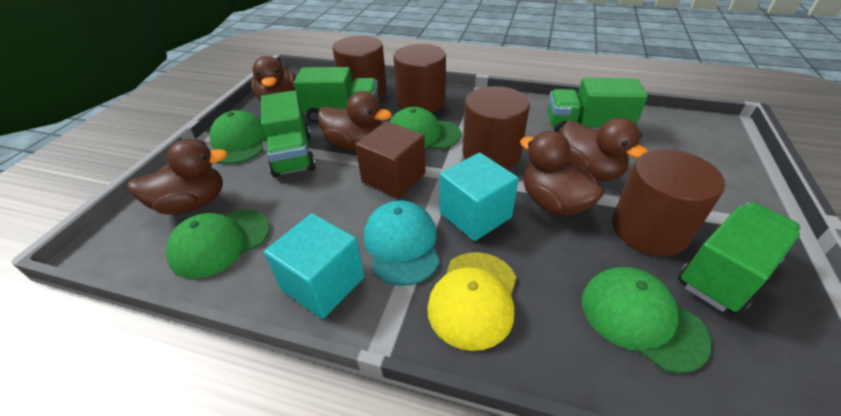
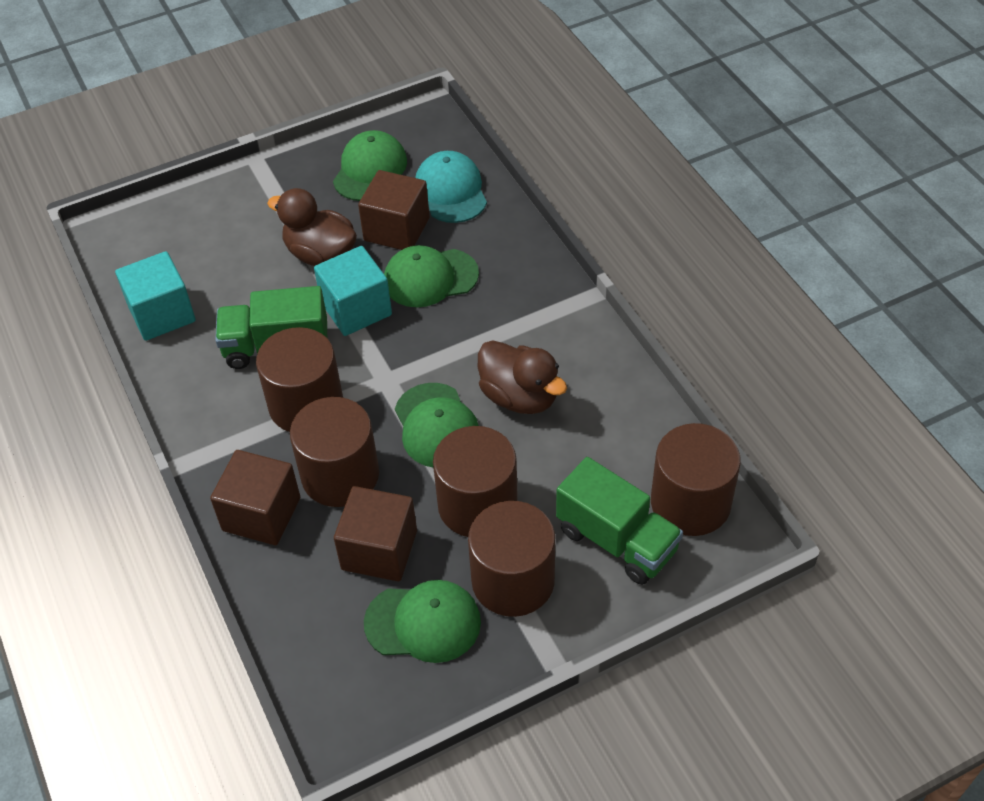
brown cube: [355,121,426,198] = 1 -> [210,450,300,545] [334,486,417,581] [358,170,430,250] = 3
brown cylinder: [332,35,387,99] [393,44,446,113] [462,86,530,169] [612,149,725,256] = 4 -> [256,327,343,432] [290,397,379,507] [433,426,518,537] [468,501,555,617] [651,423,741,536] = 5
brown duck: [127,139,228,215] [251,56,296,102] [317,91,392,151] [520,131,604,216] [560,118,648,181] = 5 -> [267,188,357,266] [478,340,567,414] = 2
green truck: [261,90,316,178] [294,67,378,123] [548,78,648,133] [678,202,801,315] = 4 -> [215,286,327,369] [556,457,683,585] = 2
yellow cap: [427,252,517,351] = 1 -> none = 0

